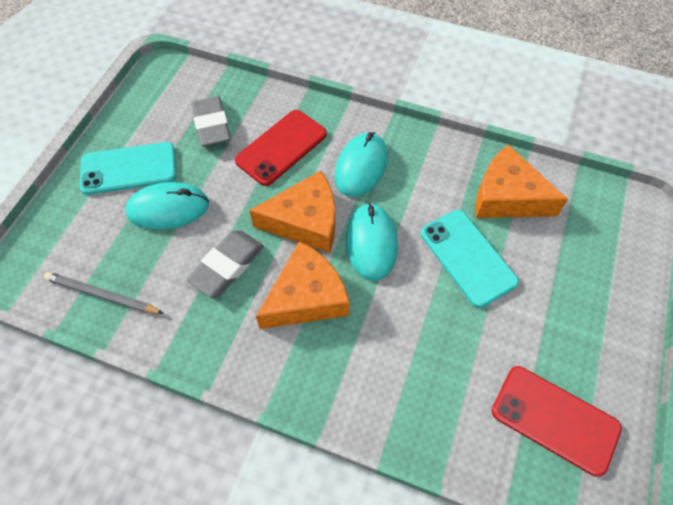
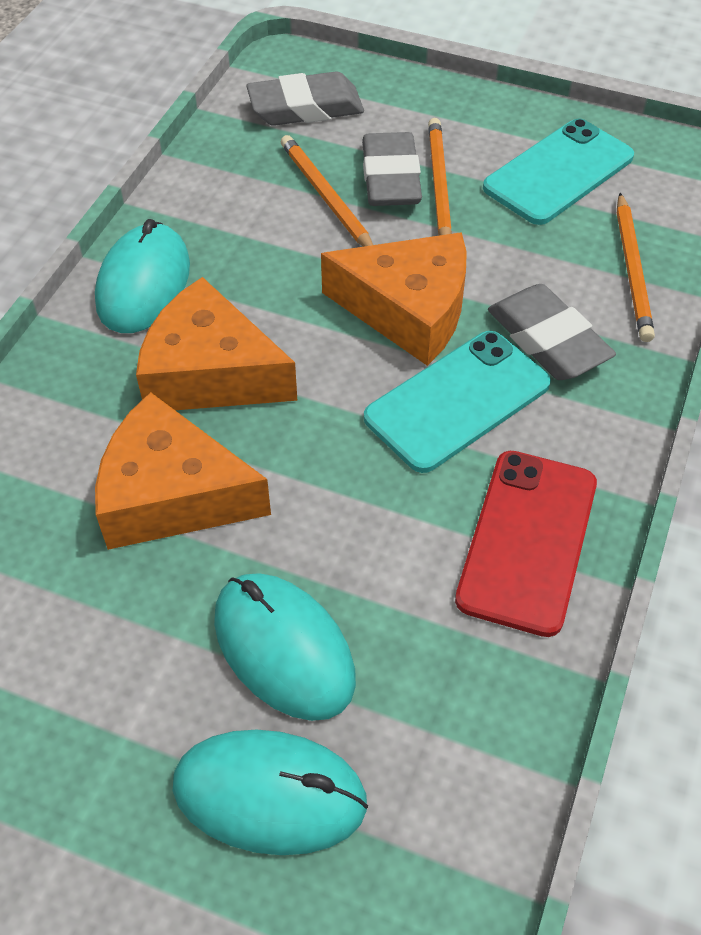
grey eraser: [186,230,264,297] [191,96,231,146] = 2 -> [246,72,364,126] [362,132,422,206] [488,284,616,380] = 3
grey pencil: [44,272,164,314] = 1 -> none = 0
orange pencil: none = 0 -> [281,135,373,247] [428,118,452,236] [617,193,655,342] = 3
red phone: [235,110,327,186] [492,366,622,477] = 2 -> [455,451,597,637] = 1

